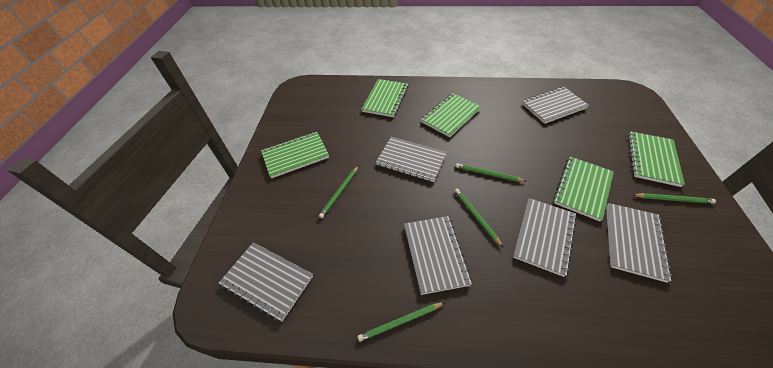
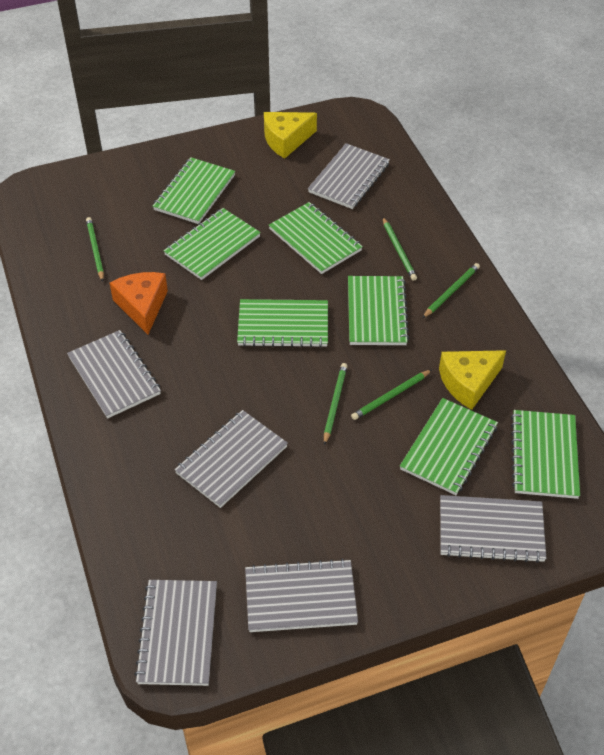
green notebook: [261,132,329,178] [362,79,408,117] [421,93,481,137] [553,157,614,221] [628,131,685,187] = 5 -> [153,157,235,224] [164,208,261,280] [237,299,328,348] [269,202,363,274] [348,276,409,345] [400,398,498,495] [511,410,580,499] = 7
orange cheese: none = 0 -> [110,272,168,335] = 1
yellow cheese: none = 0 -> [264,112,317,158] [439,350,506,410] = 2

